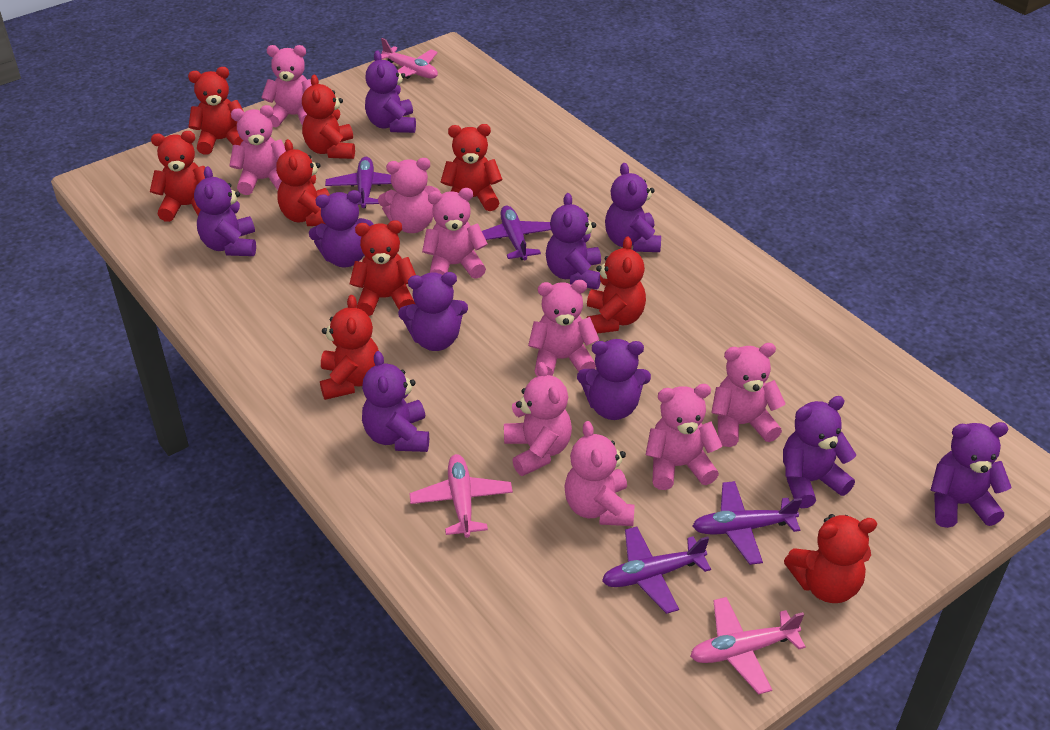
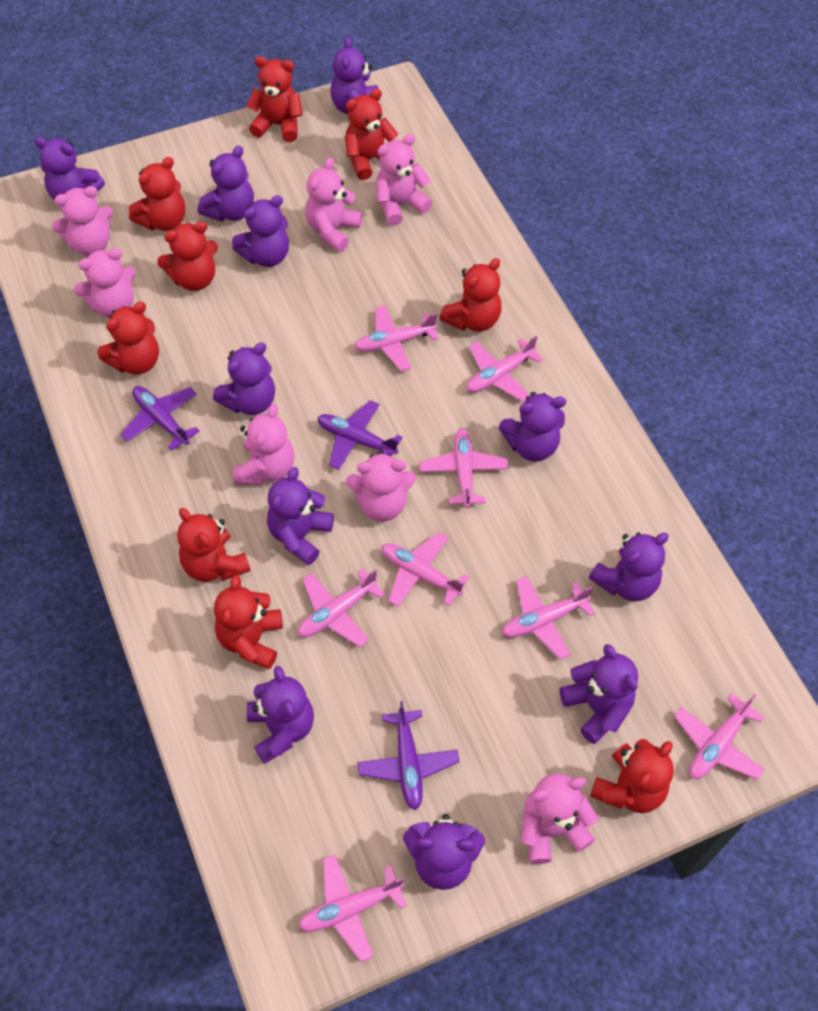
pink plane: [381,38,438,79] [409,454,513,538] [690,597,806,694] = 3 -> [298,568,385,647] [299,854,407,962] [354,305,439,371] [382,532,469,607] [420,429,509,508] [467,336,543,401] [502,576,595,660] [674,693,765,780] = 8
pink teddy bear: [229,105,286,195] [261,45,311,127] [378,158,440,233] [422,188,488,279] [504,362,572,476] [528,280,600,376] [564,421,634,526] [646,384,722,490] [711,343,786,447] = 9 -> [52,186,113,255] [74,248,136,318] [233,404,295,485] [305,157,362,252] [346,451,416,522] [375,134,432,226] [521,773,598,864] = 7
purple plane: [325,157,391,208] [482,206,551,260] [602,527,711,614] [693,481,802,565] = 4 -> [120,386,200,451] [317,400,402,470] [357,701,459,810] = 3
purple teddy bear: [194,166,256,256] [309,190,374,268] [362,351,429,452] [365,50,416,133] [398,272,468,351] [546,193,601,289] [577,339,651,420] [605,163,661,252] [783,396,856,508] [931,422,1012,528] = 10 -> [34,137,105,200] [198,146,254,222] [213,342,275,415] [232,195,289,267] [247,666,314,764] [267,467,334,565] [331,37,380,114] [403,814,485,890] [499,392,566,461] [560,644,638,744] [589,532,669,602] = 11

